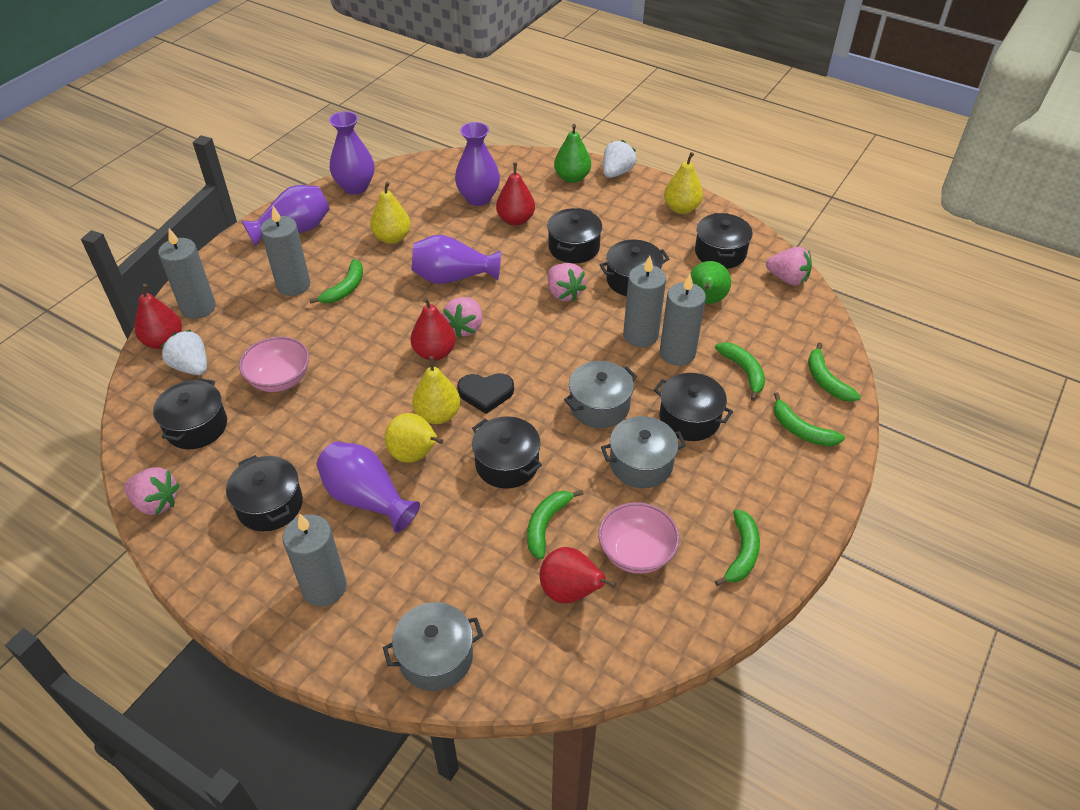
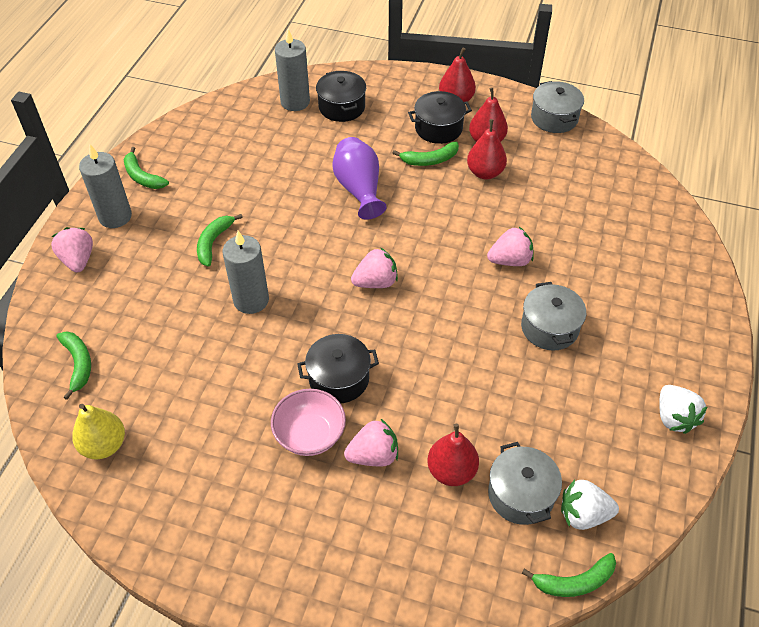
black heart: [457,373,514,414] = 1 -> none = 0
black pot: [153,378,227,449] [226,455,303,531] [472,416,542,489] [547,208,602,263] [600,240,669,296] [654,373,733,441] [695,213,752,269] = 7 -> [297,334,379,403] [316,71,366,122] [408,91,472,144] = 3
green banana: [309,259,363,304] [527,490,583,559] [715,342,765,401] [715,509,760,586] [774,392,845,446] [808,342,861,402] = 6 -> [56,331,91,400] [124,147,169,189] [197,214,243,267] [392,142,459,166] [521,553,616,597] = 5
green pear: [554,124,591,183] [690,261,731,304] = 2 -> none = 0
grey candle: [158,228,216,319] [261,206,310,296] [283,514,347,606] [623,256,666,347] [660,274,706,366] = 5 -> [79,145,132,228] [223,231,269,314] [275,29,310,111] = 3
pink bowl: [239,336,309,392] [598,502,680,574] = 2 -> [271,389,346,456] = 1
purple vase: [241,185,330,246] [316,441,420,533] [329,111,374,195] [411,235,501,284] [455,122,500,206] = 5 -> [332,137,387,220] = 1
yellow pear: [370,182,411,244] [385,413,443,462] [412,356,460,424] [664,152,703,214] = 4 -> [72,404,125,460] = 1

